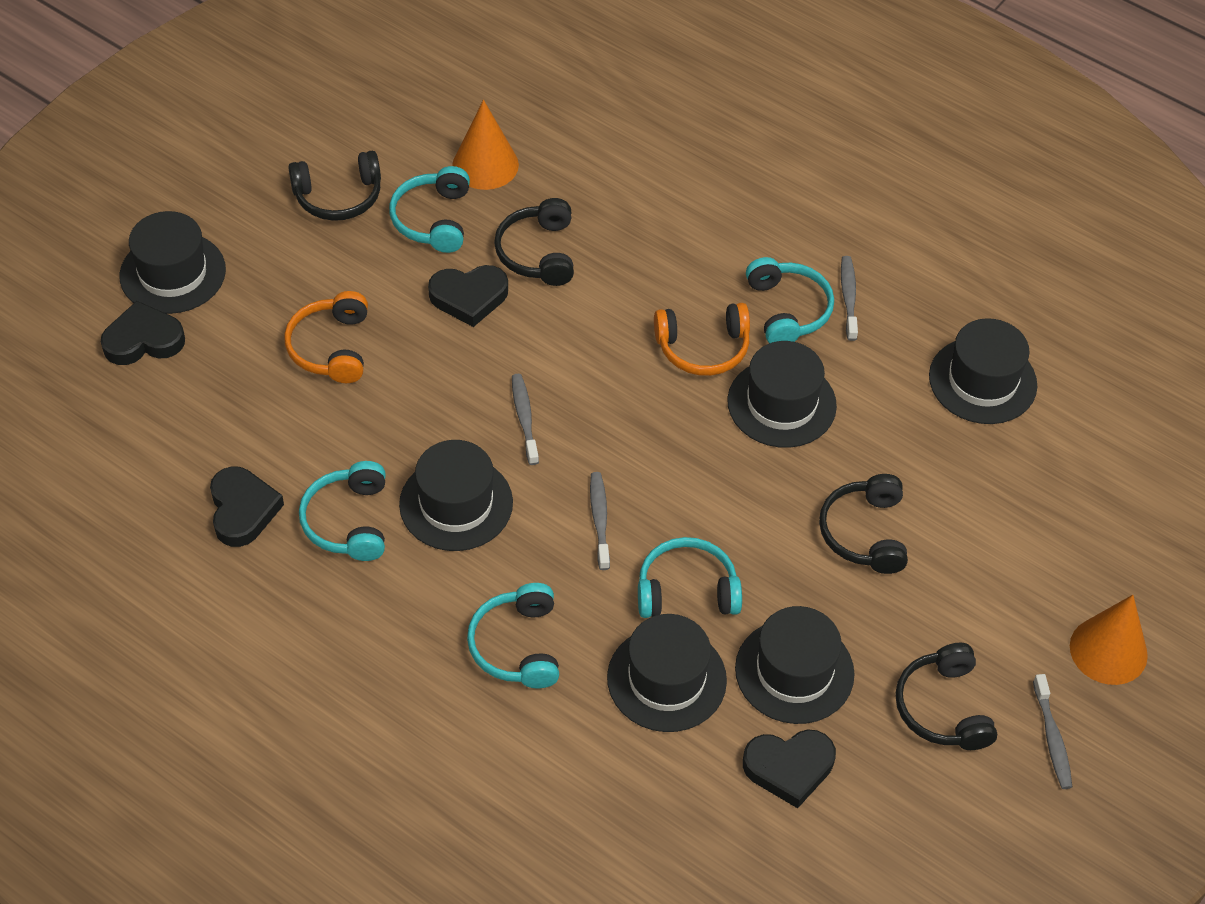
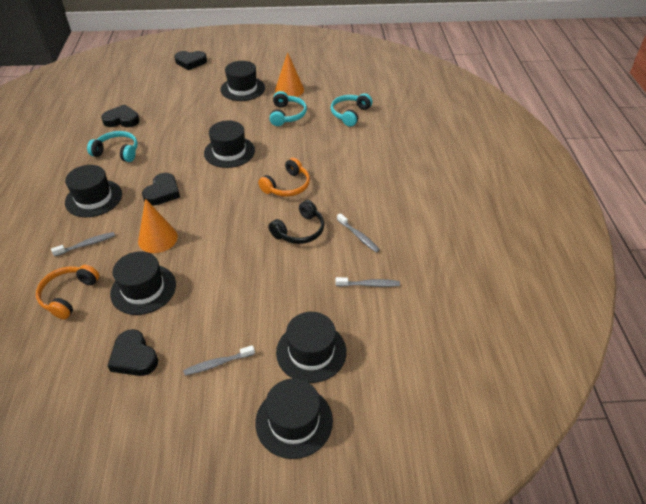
black headphones: [288,151,381,221] [494,198,574,286] [819,474,908,574] [895,643,997,750] = 4 -> [268,200,325,244] = 1
turquoise headphones: [299,461,386,561] [389,166,470,253] [467,583,559,688] [638,537,742,618] [746,257,834,343] = 5 -> [87,131,138,162] [269,91,307,126] [331,93,372,127] = 3

